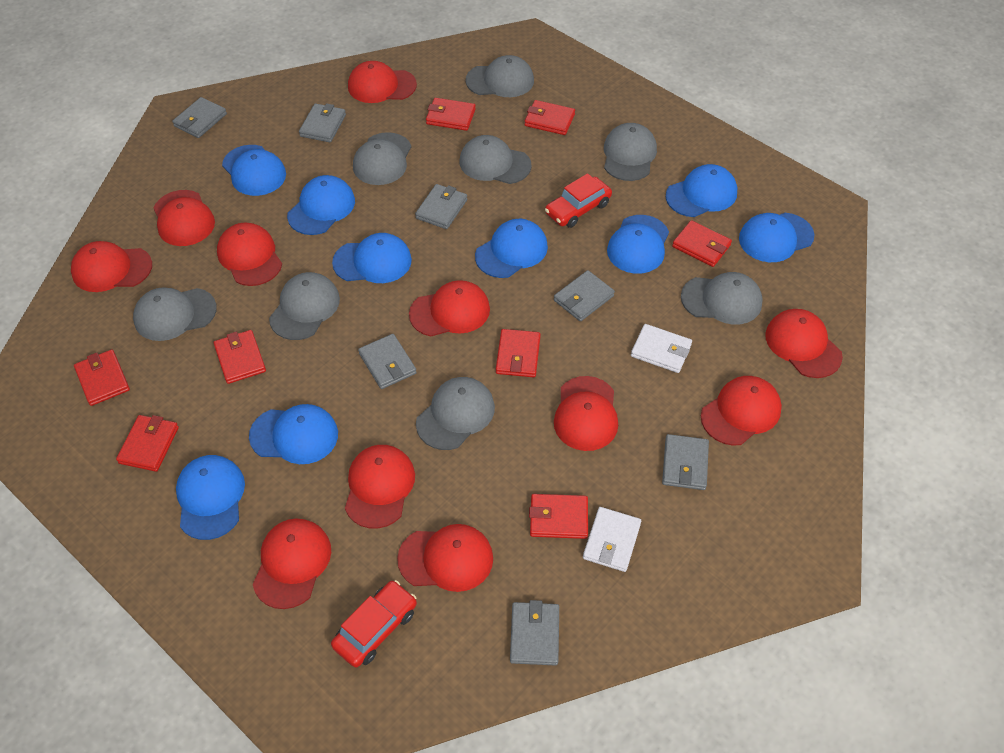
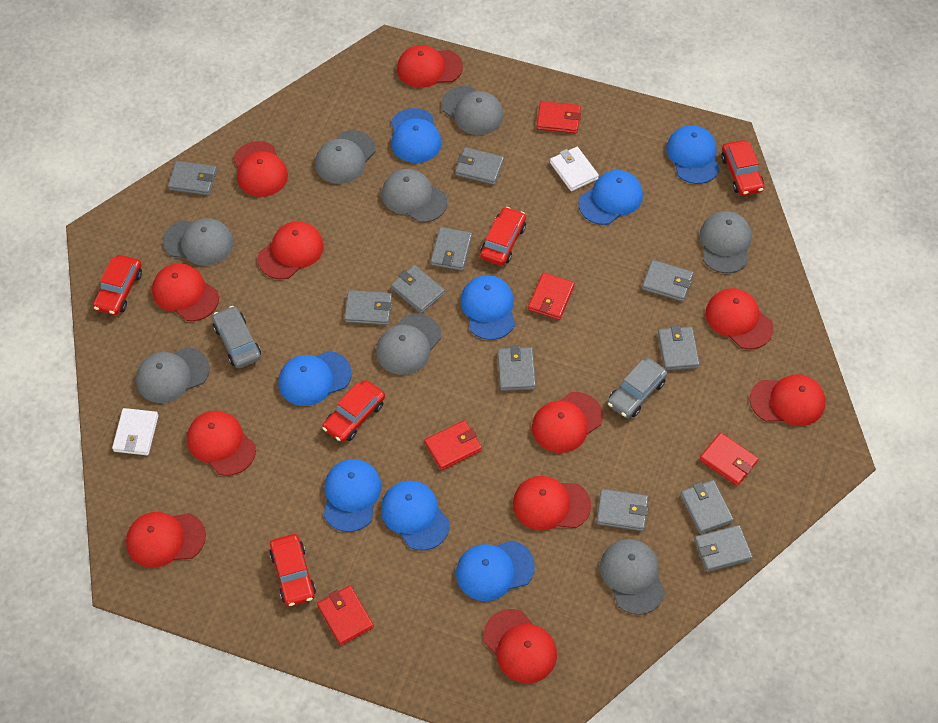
blue cap: [176,455,245,540] [222,145,286,196] [249,404,338,464] [287,175,355,235] [332,233,412,283] [475,219,548,278] [607,215,669,274] [666,164,738,217] [739,213,814,262] = 9 -> [278,351,352,406] [324,459,381,532] [381,481,450,550] [391,108,441,163] [456,540,535,601] [460,275,515,340] [578,170,643,225] [666,125,720,184] = 8
grey car: none = 0 -> [212,306,261,368] [607,358,668,418] = 2
grey wallet: [172,97,227,138] [299,103,346,142] [358,334,417,389] [415,184,467,229] [510,600,559,666] [554,270,615,321] [662,434,709,490] = 7 -> [168,161,217,195] [344,290,392,325] [391,265,445,313] [431,227,472,271] [455,147,504,185] [498,346,536,391] [596,489,649,531] [642,260,694,302] [658,325,700,371] [680,480,734,534] [694,525,753,572] = 11
red car: [331,580,417,667] [545,173,612,228] = 2 -> [93,255,142,315] [269,534,316,606] [322,380,385,442] [480,207,526,266] [721,140,764,196] = 5
red wallet: [74,350,130,406] [116,415,179,472] [214,330,266,384] [426,98,476,131] [496,329,541,377] [525,100,575,135] [529,494,588,539] [672,220,732,267] = 8 -> [317,586,374,646] [425,420,482,470] [528,272,575,320] [537,101,581,133] [699,432,759,486] = 5

